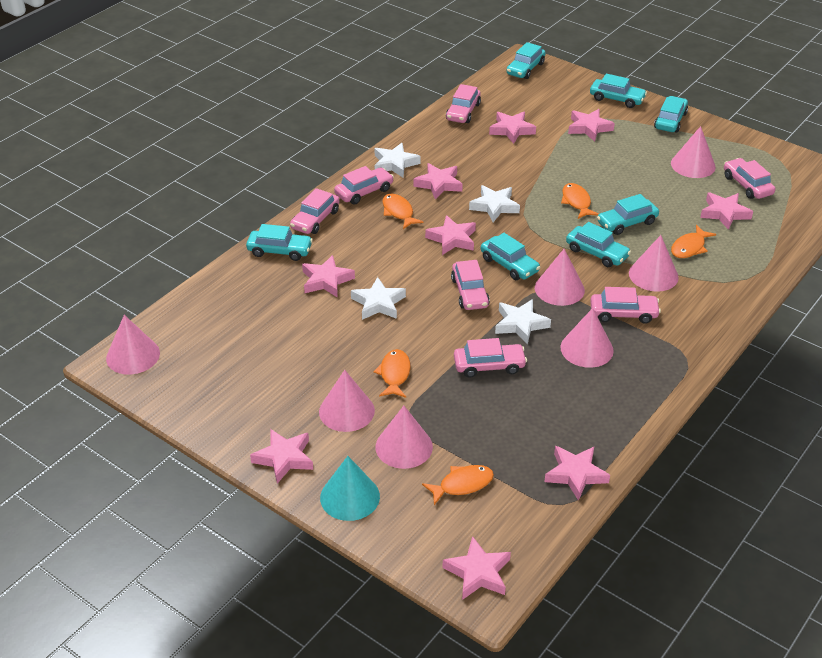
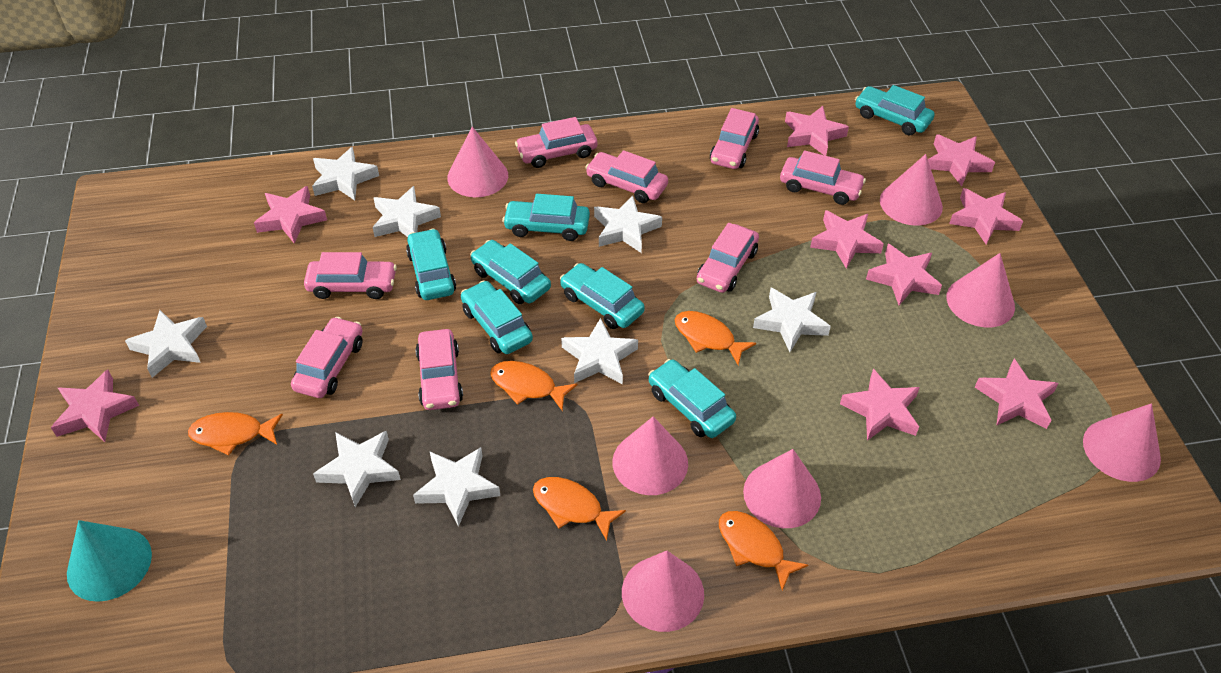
pink car: [290,188,340,234] [334,166,394,204] [446,84,481,123] [451,260,490,310] [454,338,527,378] [590,287,661,324] [724,158,775,199] = 7 -> [291,317,363,398] [304,252,397,299] [415,329,463,410] [515,117,597,168] [585,150,668,203] [697,223,759,293] [710,108,759,169] [780,150,866,205] = 8
white star: [351,277,406,320] [375,143,420,177] [469,185,520,222] [495,299,551,345] = 4 -> [125,310,207,378] [312,147,379,201] [313,431,401,507] [372,186,441,237] [413,447,500,527] [561,318,638,384] [594,195,662,253] [753,288,831,352] = 8

